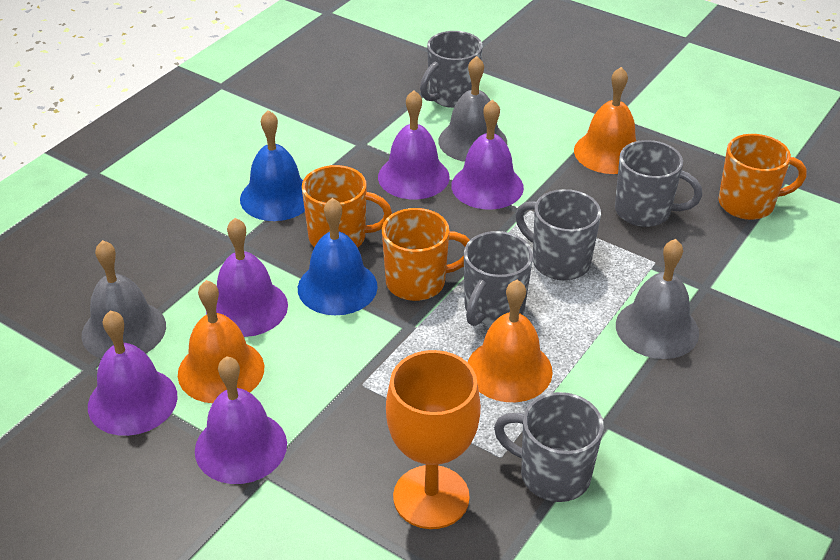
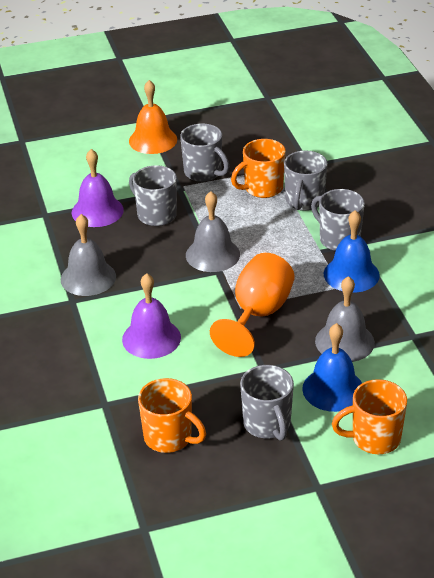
orange bell: [178,280,264,403] [468,280,553,402] [574,67,636,174] = 3 -> [129,80,177,154] = 1
purple bell: [88,310,178,436] [195,356,287,484] [206,218,288,337] [378,90,450,199] [451,99,524,209] = 5 -> [72,149,124,227] [122,273,181,359] = 2

